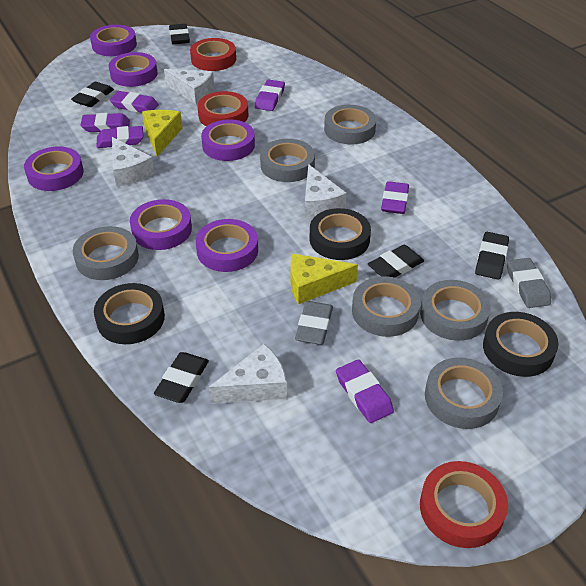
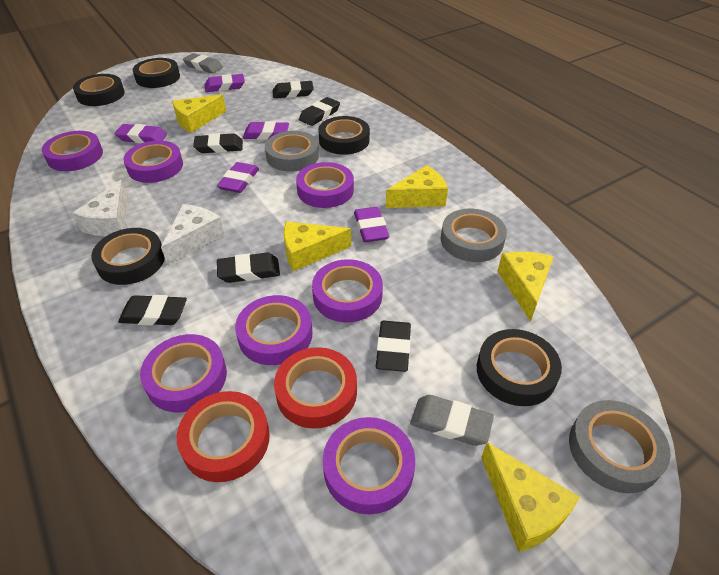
black eraser: [71,82,114,107] [154,352,209,403] [169,24,190,44] [368,245,424,278] [475,232,509,279] = 5 -> [118,295,187,326] [193,133,243,153] [217,253,280,283] [273,81,314,98] [299,97,340,126] [376,321,411,372] = 6
black tape: [94,283,165,344] [309,208,371,260] [483,312,559,377] = 3 -> [73,74,125,106] [91,228,165,285] [133,58,180,88] [318,116,370,155] [477,329,562,406] = 5
grey tape: [73,226,139,280] [260,139,315,182] [324,105,376,145] [352,276,421,337] [420,280,491,341] [425,357,503,429] = 6 -> [265,131,319,172] [441,209,507,262] [569,400,671,493] = 3
purple eraser: [80,113,130,132] [97,126,143,148] [110,91,159,113] [255,79,285,111] [336,359,394,423] [381,181,409,214] = 6 -> [115,124,167,143] [205,74,245,92] [217,162,259,193] [243,121,289,140] [354,207,390,242] = 5
purple tape: [24,147,83,191] [90,25,137,56] [109,52,157,87] [130,199,192,250] [196,219,258,272] [201,119,255,161] = 6 -> [42,131,103,171] [124,140,183,183] [140,334,227,412] [235,295,313,365] [296,162,354,208] [312,259,383,322] [323,417,415,514] = 7
red tape: [190,38,236,71] [197,91,248,126] [420,461,508,548] = 3 -> [177,391,270,482] [274,347,357,429] = 2
white cheese: [112,137,155,187] [164,69,214,104] [208,344,287,404] [305,164,347,218] = 4 -> [72,180,128,236] [161,204,224,265] = 2
yellow cheese: [142,110,183,157] [291,254,358,304] = 2 -> [172,94,226,133] [284,221,351,271] [386,165,448,208] [481,442,580,552] [497,251,554,322] = 5

